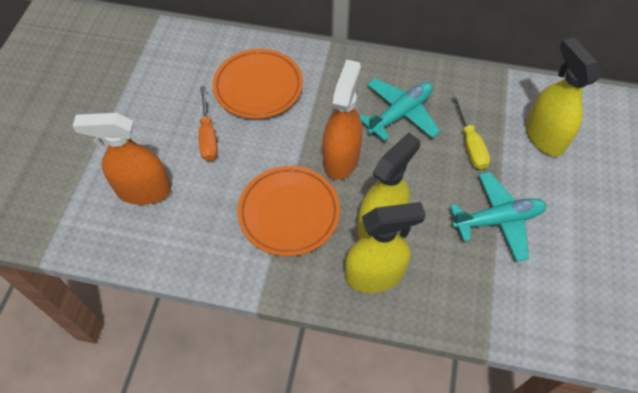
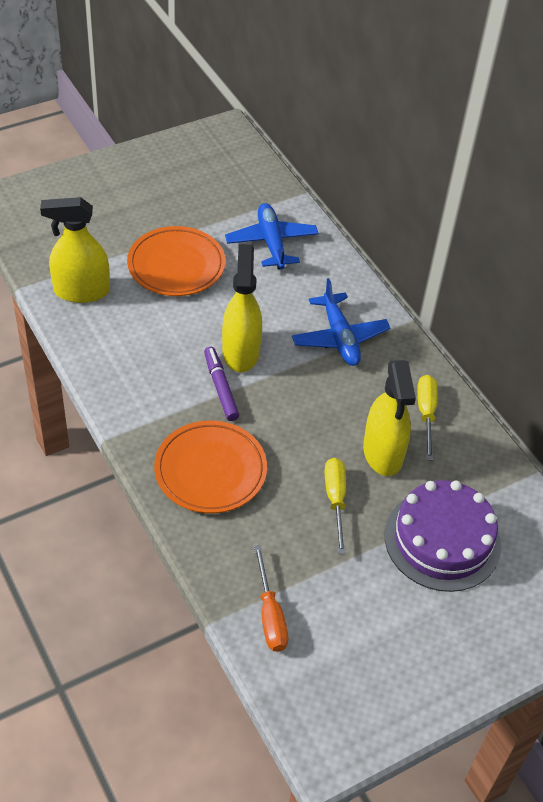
blue plane: none = 0 -> [225,203,319,269] [292,278,390,366] = 2
orange spray bottle: [73,112,171,205] [323,60,362,180] = 2 -> none = 0
purple cake: none = 0 -> [385,480,501,592] = 1
purple marker: none = 0 -> [204,347,239,421] = 1
turquoise plane: [360,78,440,141] [450,172,547,262] = 2 -> none = 0
yellow screwdriver: [453,94,490,170] = 1 -> [324,458,346,554] [417,375,438,461] = 2

